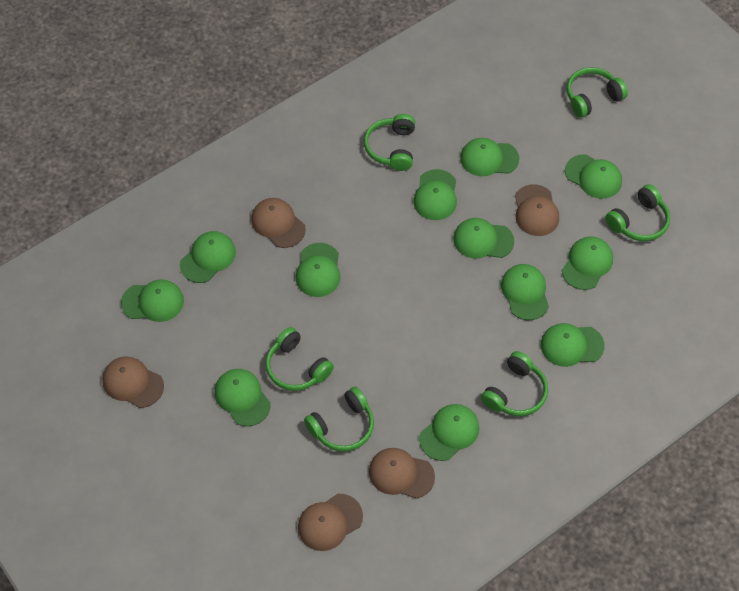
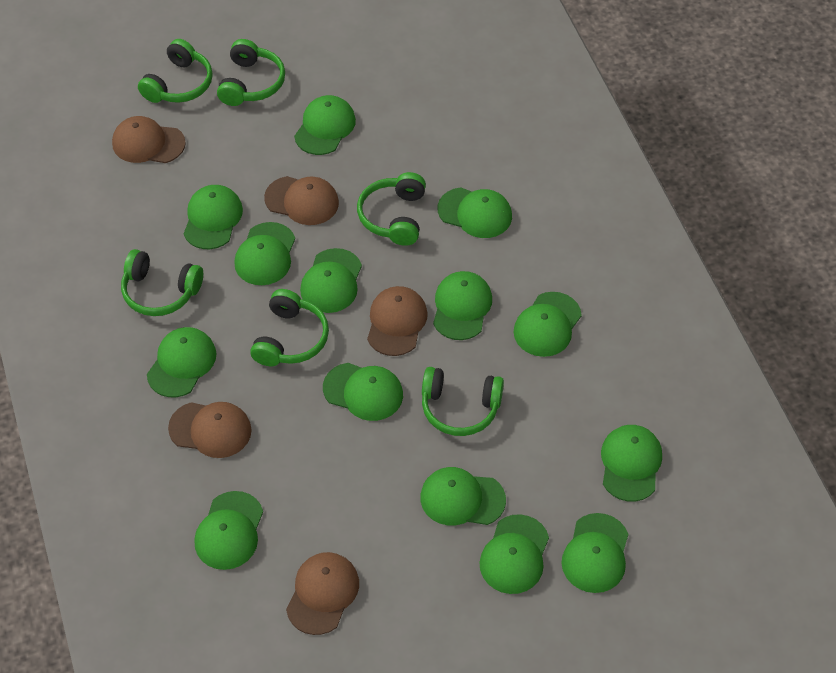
green cap: [121,279,184,322] [180,231,236,283] [214,369,271,426] [296,243,340,297] [413,169,457,220] [419,404,479,461] [453,218,514,258] [460,138,519,176] [501,264,549,320] [541,323,605,367] [562,236,613,290] [565,154,622,199] = 12 -> [147,327,217,397] [184,185,243,249] [194,491,263,570] [234,222,295,285] [294,95,356,155] [300,248,362,313] [323,363,403,421] [420,467,506,525] [433,271,492,340] [438,187,512,238] [479,514,549,594] [514,292,582,357] [562,513,628,593] [601,425,662,502] = 14

